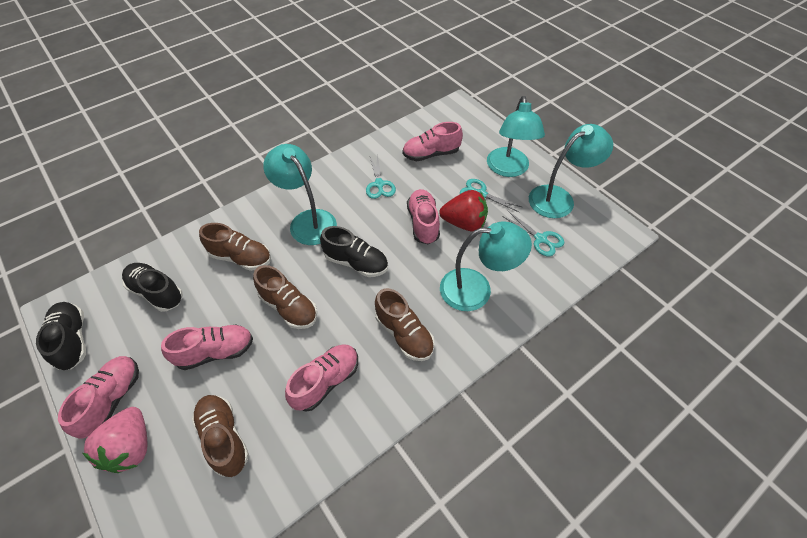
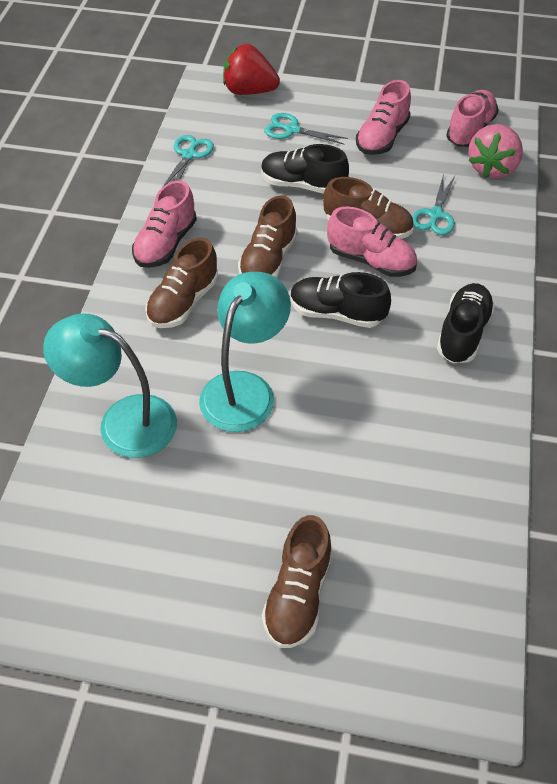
pink shoe: [58,356,139,438] [161,324,253,370] [285,344,358,412] [403,122,463,161] [407,189,440,245] = 5 -> [132,180,197,268] [327,207,417,277] [356,80,411,155] [446,90,499,147] = 4
turquoise lamp: [263,144,337,245] [440,221,532,311] [487,96,545,177] [529,124,613,218] = 4 -> [43,313,177,458] [199,272,291,432] = 2

